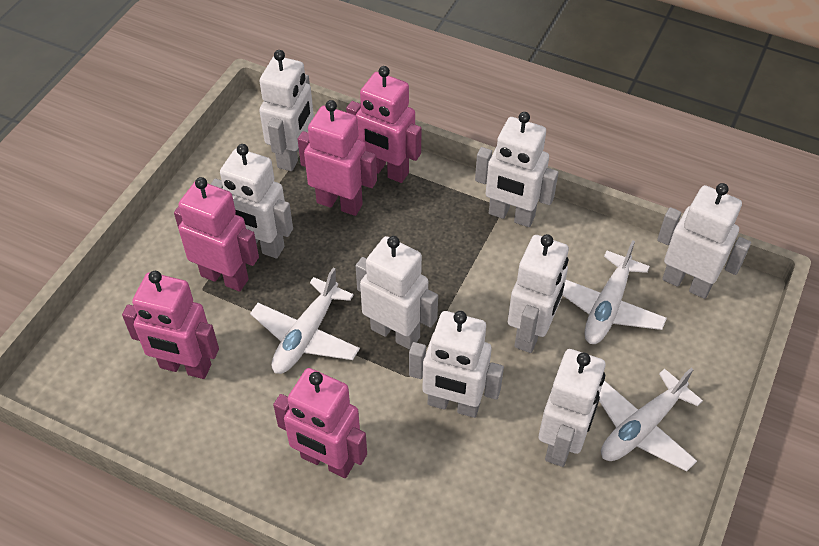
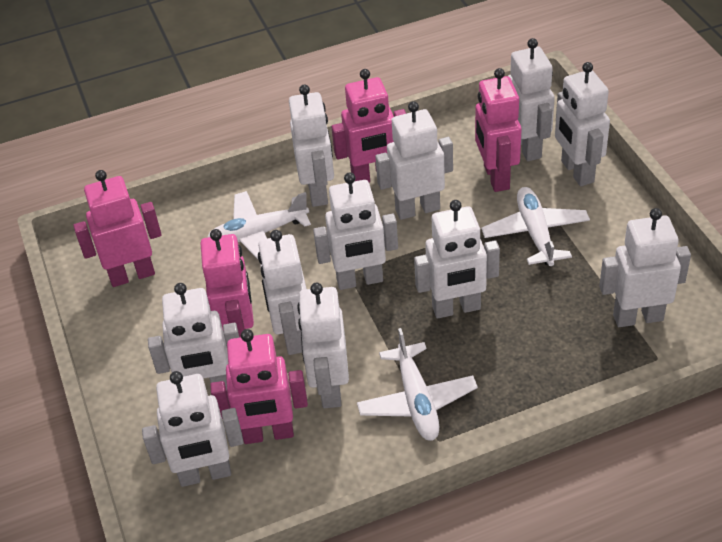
white robot: [211,144,293,258] [259,50,314,171] [356,236,438,350] [409,311,504,418] [475,112,558,227] [508,234,569,353] [539,349,606,467] [657,183,751,299] = 8 -> [142,371,244,487] [148,283,240,390] [258,230,307,355] [289,84,334,207] [297,283,349,408] [313,172,398,290] [375,101,453,220] [414,200,500,318] [508,38,555,161] [555,62,610,186] [599,208,691,327] = 11

